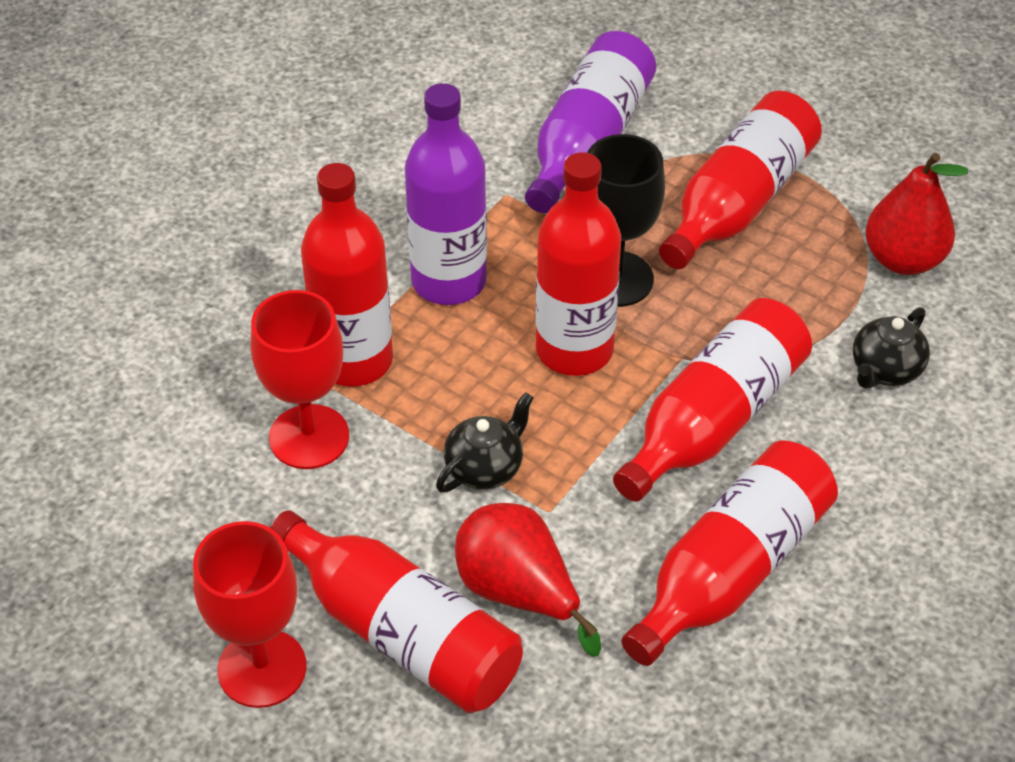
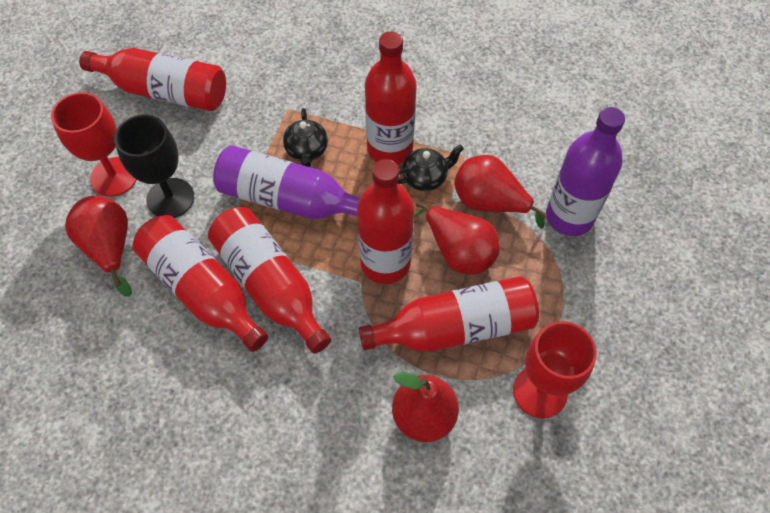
red pear: [455,503,601,657] [865,153,968,275] = 2 -> [65,196,132,297] [392,372,459,442] [414,201,500,274] [454,155,547,229] = 4

